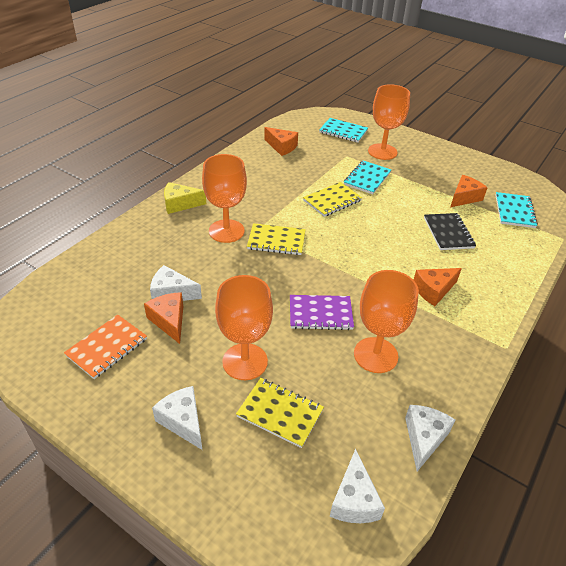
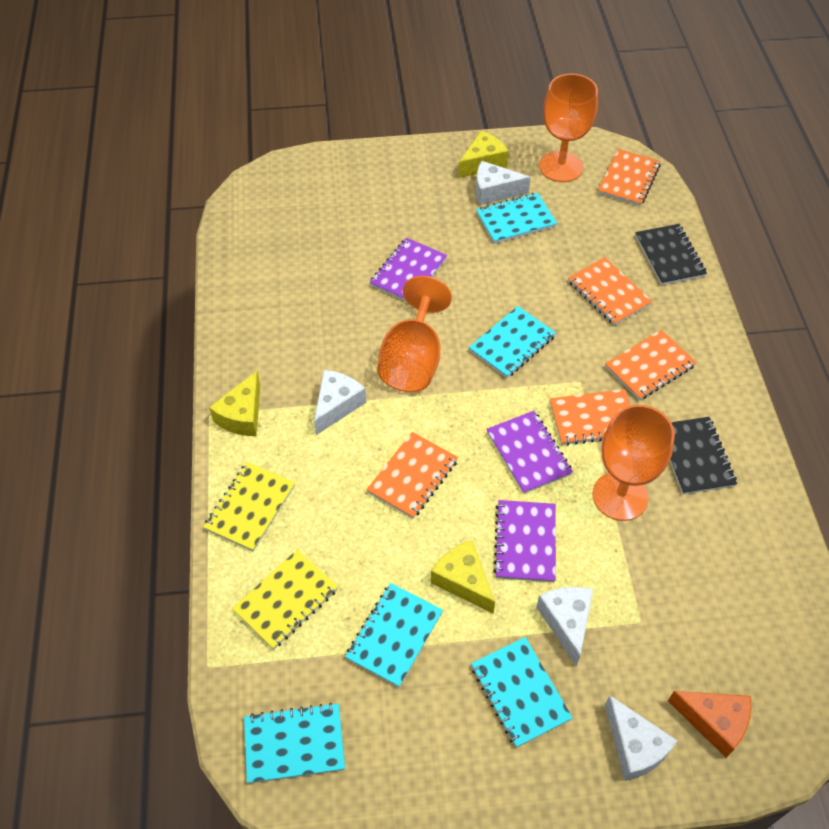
black notebook: [424,213,476,250] = 1 -> [635,224,707,285] [670,417,737,495] = 2
orange cheese: [144,292,183,344] [264,127,298,156] [414,268,462,306] [450,175,487,207] = 4 -> [668,691,752,758] = 1
orange goblet: [202,154,247,243] [215,275,273,380] [354,270,419,373] [368,84,410,160] = 4 -> [377,276,452,392] [539,73,598,182] [592,405,675,521] = 3
orange notebook: [64,315,147,379] = 1 -> [367,432,458,519] [550,389,630,445] [568,257,653,326] [598,149,661,206] [605,330,697,400] = 5
purple notebook: [290,295,354,330] = 1 -> [370,238,447,302] [486,411,573,494] [493,500,556,582] = 3
turquoise notebook: [319,118,368,143] [344,161,391,194] [495,192,538,228] = 3 -> [244,703,345,783] [345,583,443,687] [469,306,556,378] [471,637,573,748] [476,193,557,244] = 5
yellow cheese: [164,182,206,214] = 1 -> [209,371,260,436] [431,540,495,613] [458,130,509,178] = 3
yellow notebook: [236,378,324,448] [247,223,306,255] [303,182,362,217] = 3 -> [203,462,295,551] [232,550,338,649] = 2

